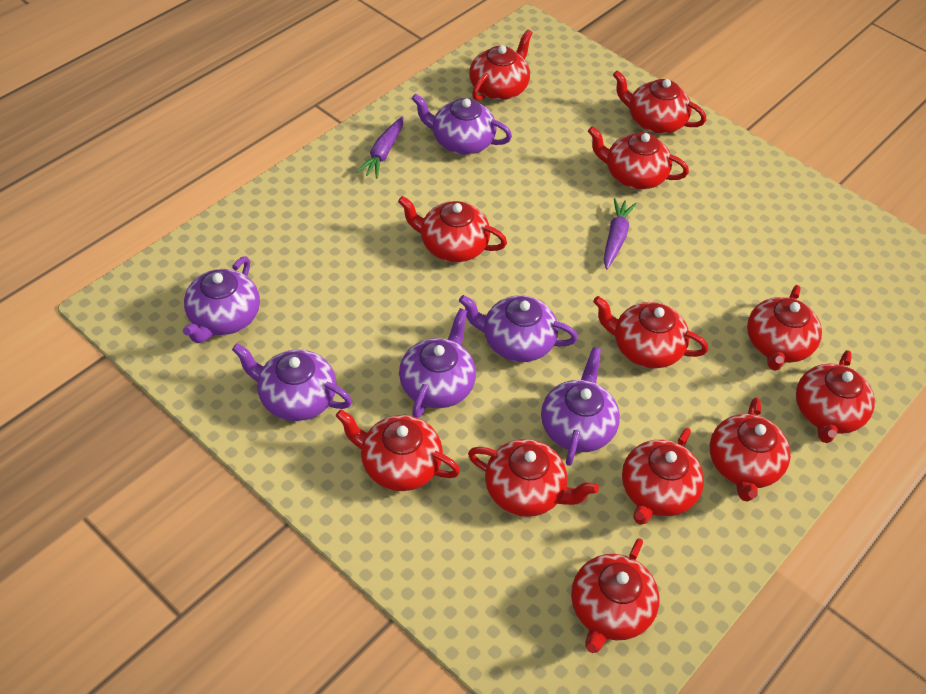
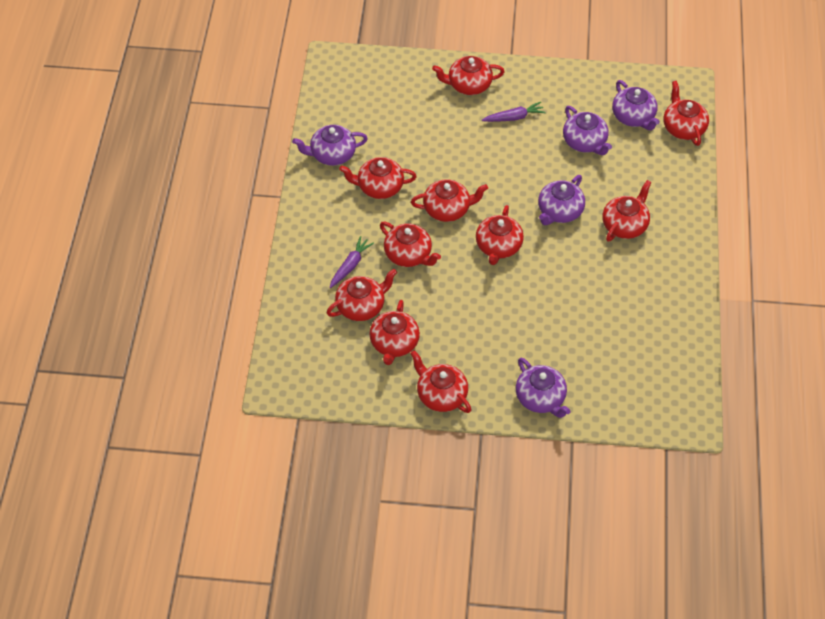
purple teapot: [183,257,260,343] [232,343,352,421] [399,308,476,418] [412,94,512,155] [459,295,578,362] [541,347,620,466] = 6 -> [292,125,368,166] [516,358,571,418] [538,175,585,225] [563,106,612,155] [612,80,660,130] = 5
red teapot: [336,409,460,491] [398,196,507,262] [468,439,599,517] [469,29,533,101] [571,538,660,653] [588,126,689,190] [593,296,708,369] [613,70,706,134] [622,428,704,525] [710,397,791,502] [747,285,822,371] [796,350,875,443] = 12 -> [327,269,397,321] [339,157,417,199] [370,300,420,365] [380,222,441,267] [410,350,471,413] [411,179,488,222] [432,56,505,95] [476,205,524,265] [602,180,651,242] [663,81,709,146] = 10

